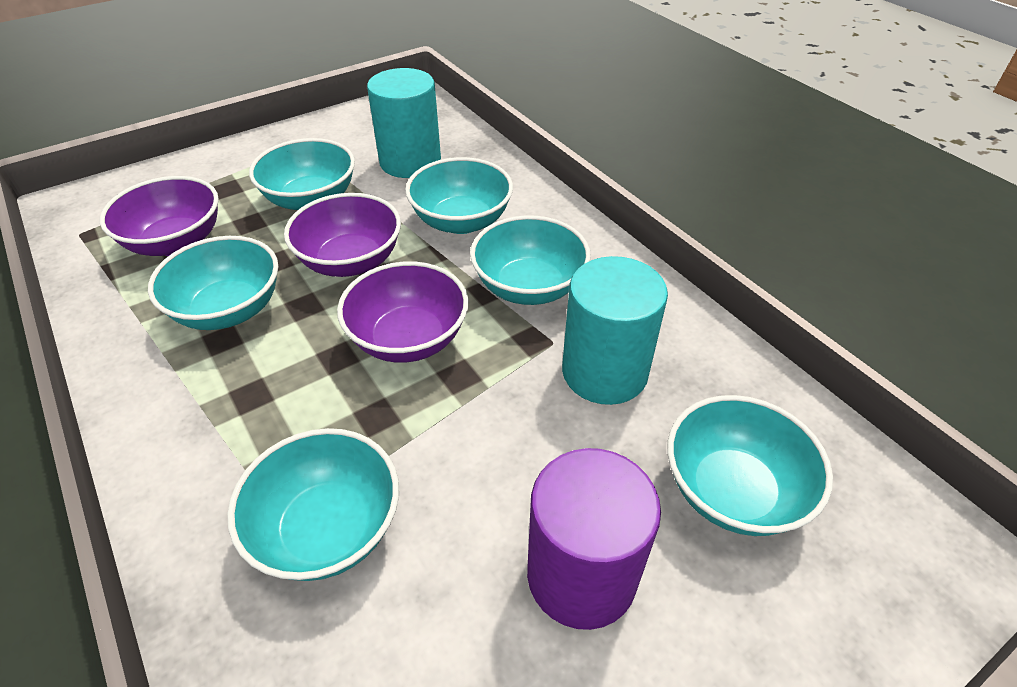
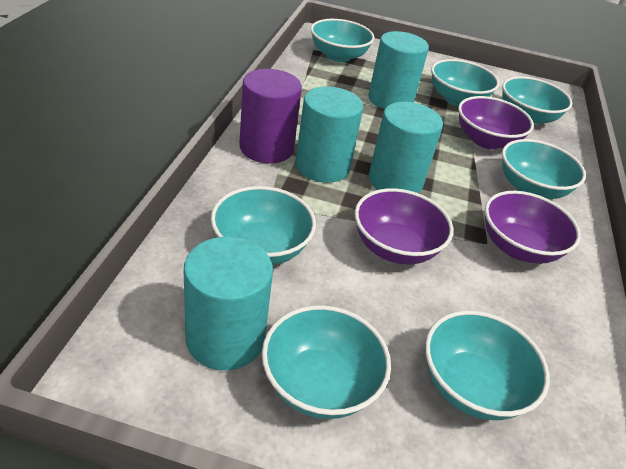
turquoise bowl: [148,236,278,330] [227,428,399,581] [249,138,355,210] [405,157,513,234] [470,215,591,305] [667,395,833,536] = 6 -> [211,186,316,265] [262,305,391,419] [311,19,374,62] [425,311,550,420] [431,59,499,106] [502,76,572,125] [502,139,586,199] = 7
turquoise cylinder: [367,68,441,178] [562,256,668,405] = 2 -> [184,236,273,370] [295,86,363,183] [368,31,429,109] [369,102,443,193] = 4

